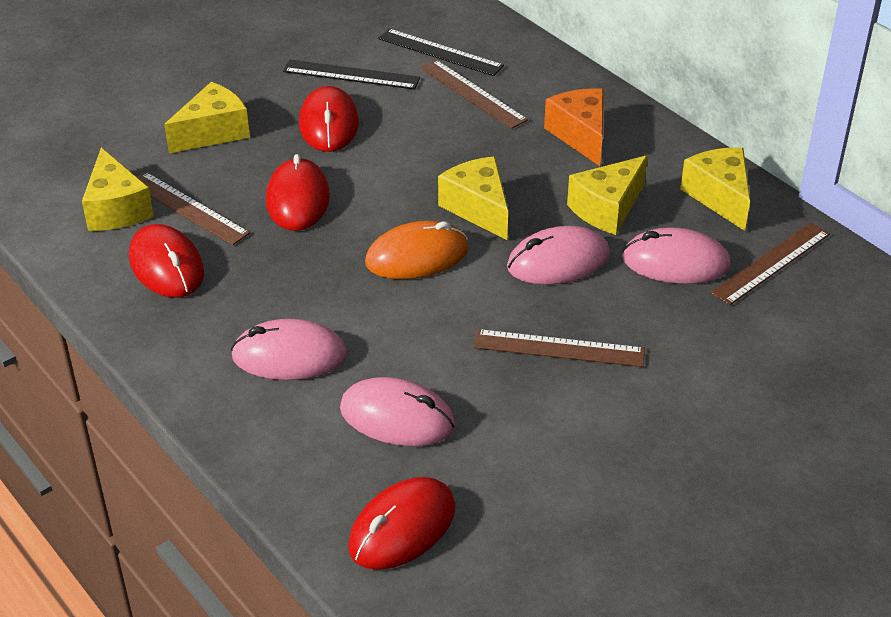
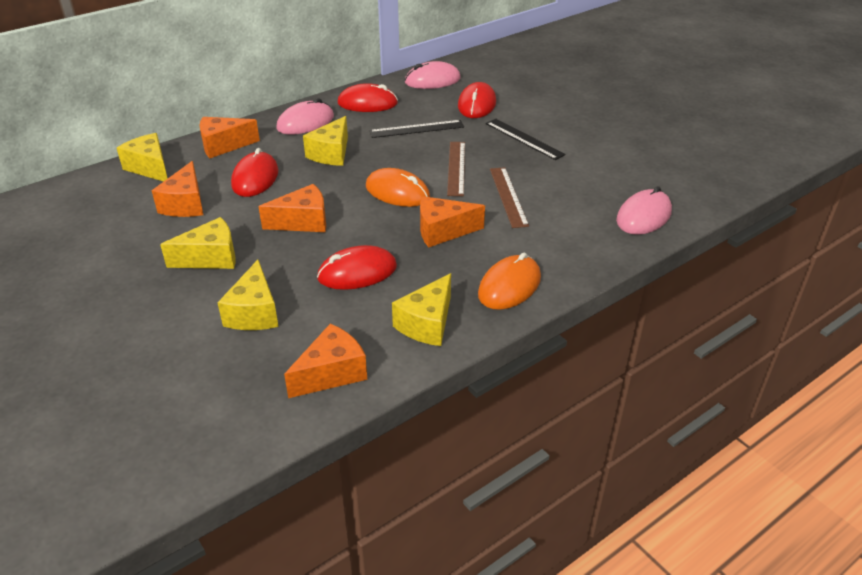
brown ruler: [137,172,250,245] [420,60,528,129] [474,329,645,367] [710,222,830,305] = 4 -> [447,142,465,196] [490,167,529,228] = 2
orange cheese: [544,88,604,166] = 1 -> [152,161,203,217] [200,117,260,158] [258,184,326,232] [284,324,367,398] [420,196,485,247] = 5
orange mouse: [365,221,469,279] = 1 -> [366,168,430,207] [478,252,541,310] = 2
pink mouse: [231,319,347,380] [340,377,455,446] [507,226,610,285] [622,227,731,284] = 4 -> [276,98,334,134] [405,61,461,89] [616,186,672,235] = 3

